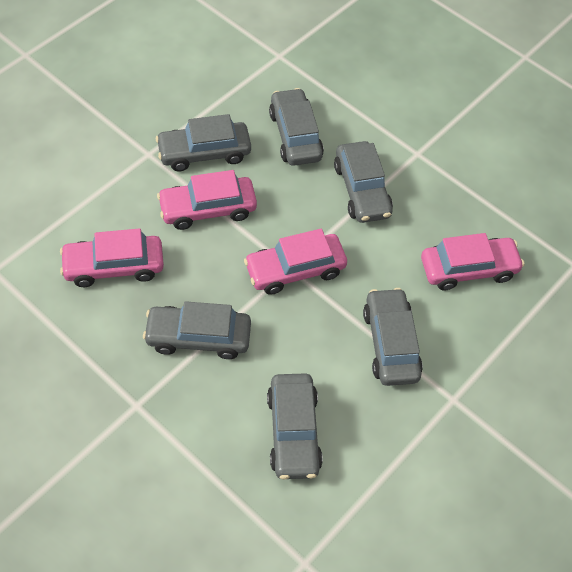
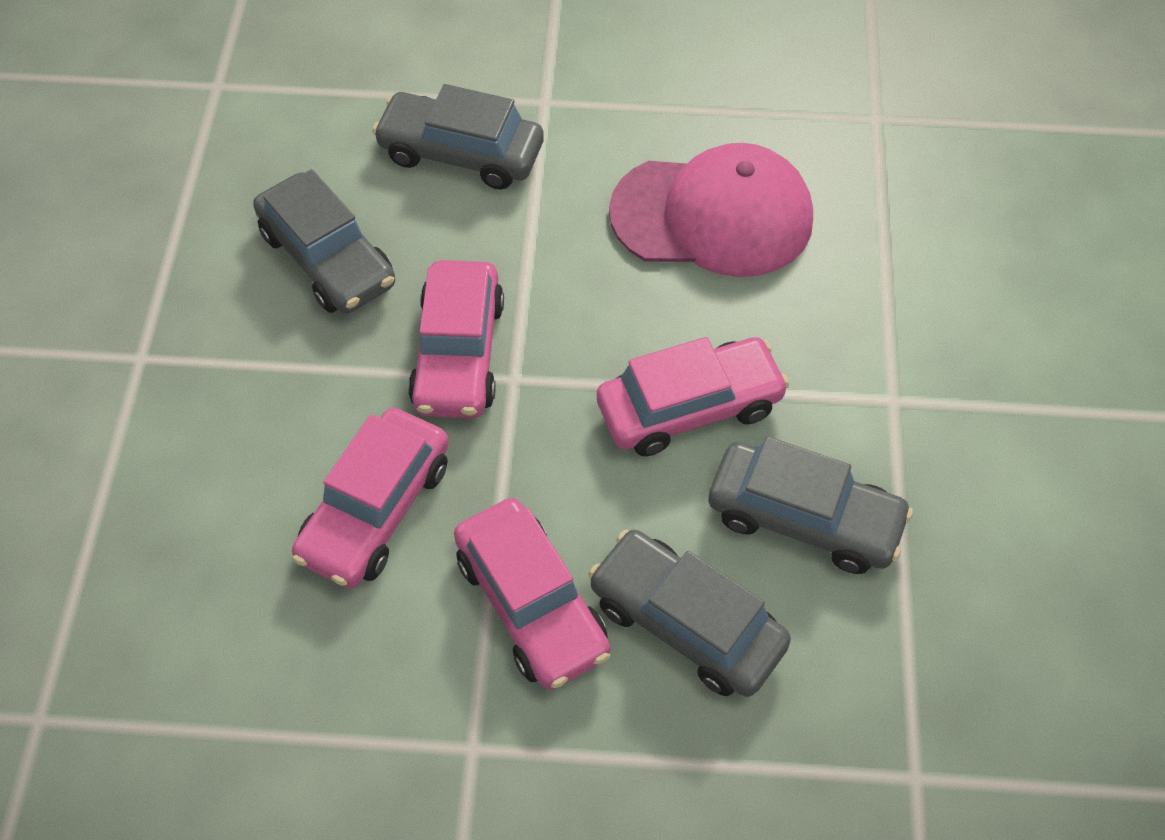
grey car: [143,301,251,359] [156,114,251,171] [267,373,323,480] [269,88,324,166] [334,141,393,223] [363,288,423,386] = 6 -> [253,169,395,314] [372,84,544,190] [588,530,791,697] [708,436,913,574] = 4
pink cap: none = 0 -> [609,143,813,277] = 1

